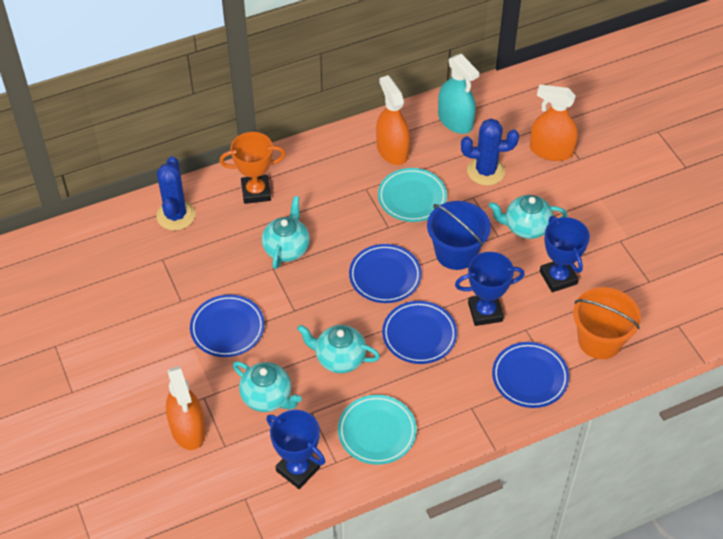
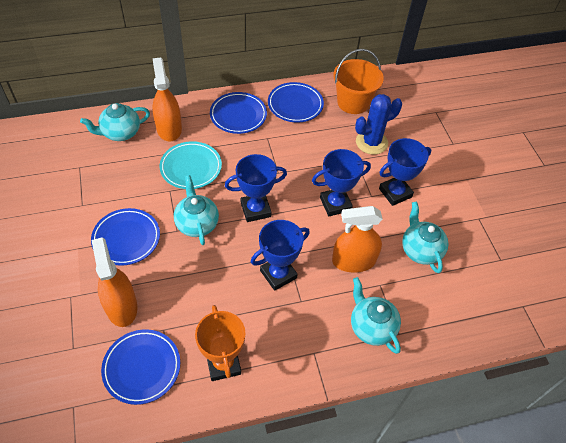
blue bucket: [427,201,491,270] = 1 -> none = 0
blue cactus: [156,156,195,231] [461,118,519,186] = 2 -> [355,94,402,155] = 1
blue trophy: [266,410,325,489] [455,252,525,326] [540,216,590,292] = 3 -> [225,154,287,222] [251,220,310,291] [312,149,371,216] [379,138,431,206] = 4
turquoise plate: [338,395,417,465] [378,168,447,222] = 2 -> [160,141,222,189] = 1
turquoise spray bottle: [438,54,479,134] = 1 -> none = 0

